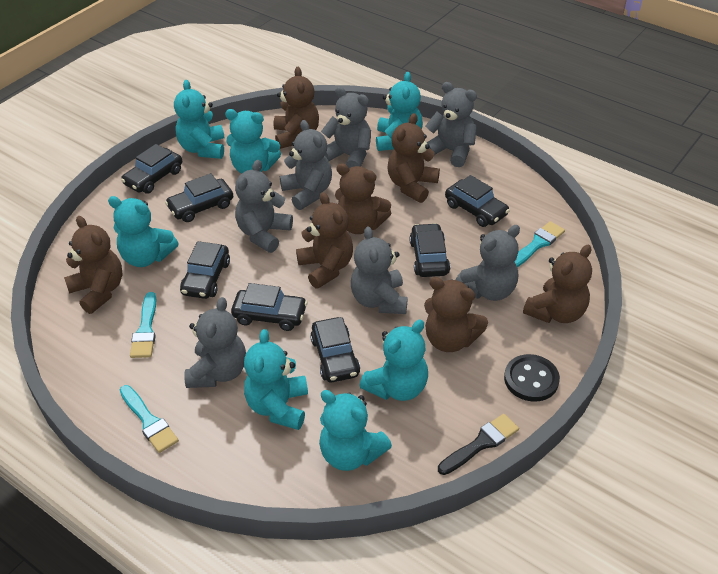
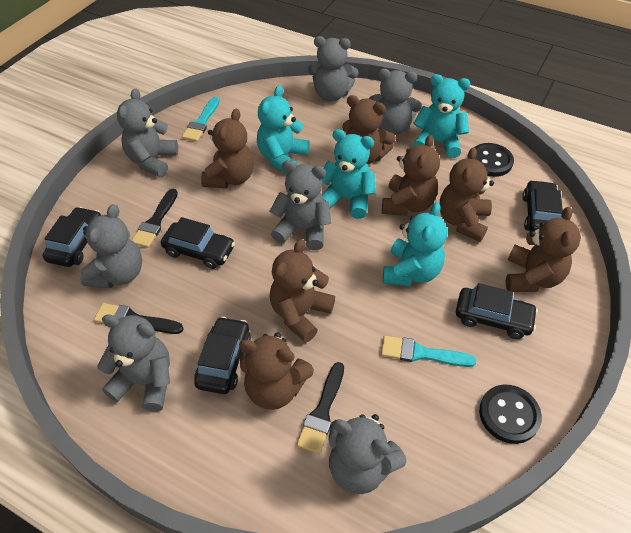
black brush: [438,414,519,475] = 1 -> [94,303,184,334] [132,189,178,248] [297,362,344,454] = 3
black button: [504,354,560,402] = 1 -> [475,143,514,177] [479,385,542,444] = 2
black car: [121,144,182,194] [165,173,233,222] [180,241,230,299] [231,283,307,331] [310,317,360,382] [409,223,450,277] [445,175,510,227] = 7 -> [43,207,101,267] [161,217,235,269] [194,316,251,394] [456,283,538,339] [522,180,563,232] = 5
turquoise brush: [120,385,179,453] [130,292,156,358] [514,221,565,267] = 3 -> [182,97,220,142] [381,336,476,367] = 2
turquoise teddy bear: [108,196,179,267] [174,80,224,159] [225,109,281,173] [244,329,308,430] [319,390,392,471] [359,319,428,401] [376,72,423,151] = 7 -> [257,85,309,174] [322,129,375,219] [383,202,447,286] [413,74,470,158] = 4

